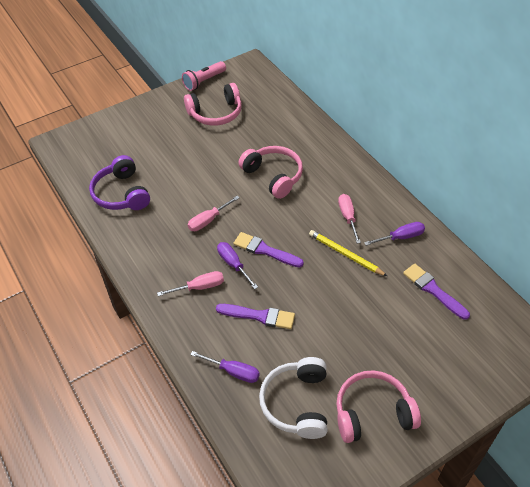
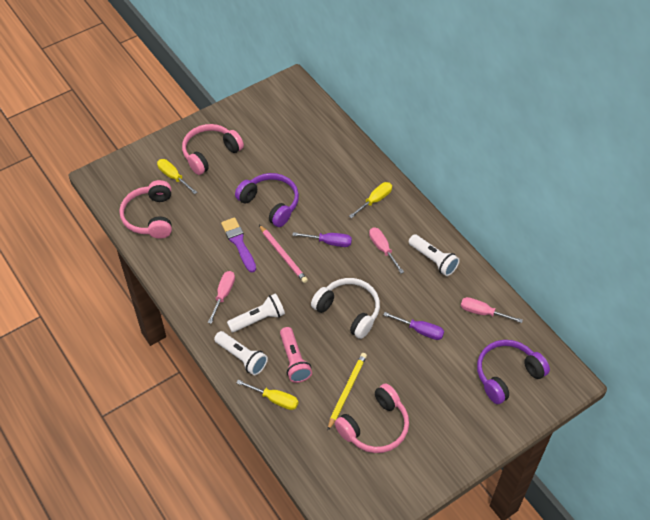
pink pencil: none = 0 -> [259,225,308,283] = 1
purple brush: [216,304,295,329] [233,232,304,268] [403,264,470,320] = 3 -> [221,217,256,272] = 1
purple headphones: [89,155,150,210] = 1 -> [235,173,299,227] [477,340,550,404] = 2
purple screwdriver: [190,351,260,383] [217,242,258,289] [364,222,425,246] = 3 -> [292,232,352,247] [383,312,444,340] = 2
white flashlight: none = 0 -> [214,331,268,375] [227,293,285,332] [409,234,460,276] = 3
yellow screwdriver: none = 0 -> [157,159,197,194] [237,380,298,410] [349,182,392,218] = 3

